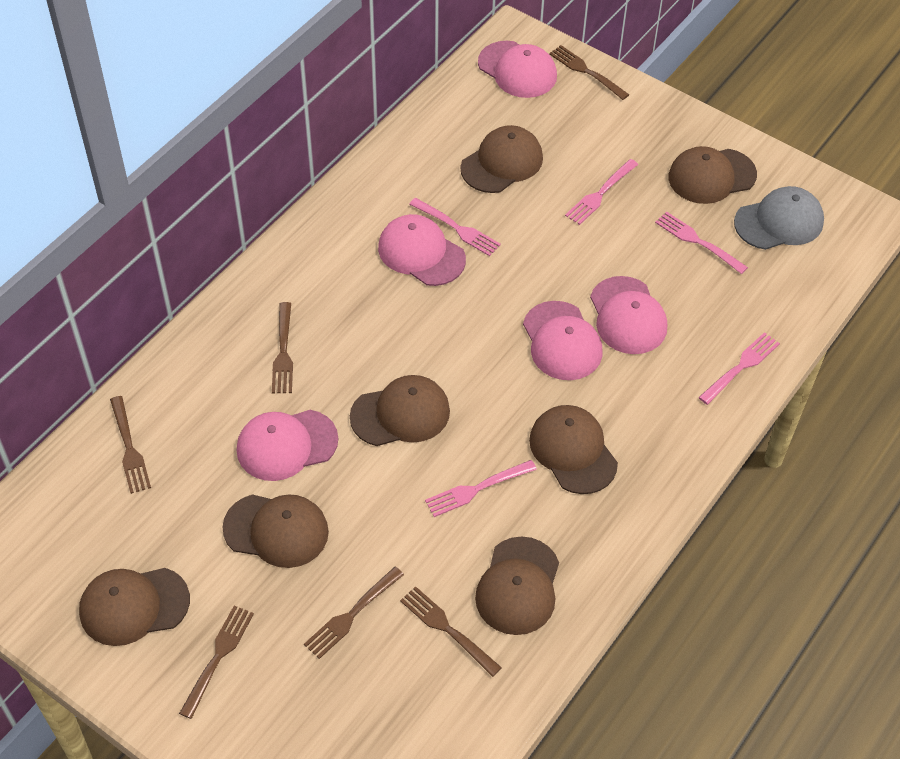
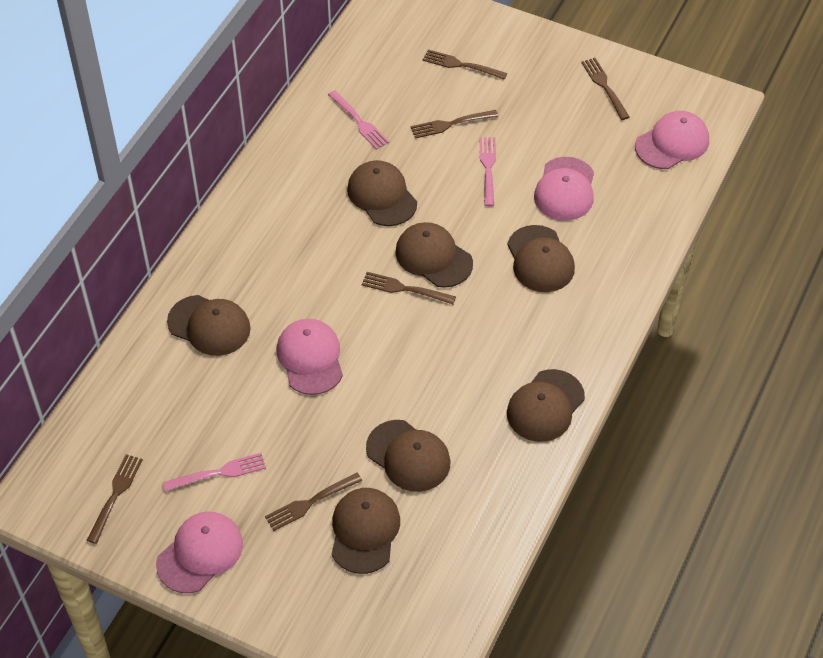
grey cap: [734,186,824,250] = 1 -> none = 0
pink cap: [237,410,338,481] [378,214,466,286] [478,41,557,98] [523,301,602,380] [590,276,667,354] = 5 -> [156,512,243,593] [277,319,343,395] [534,157,594,221] [635,111,709,169] = 4
pink fork: [409,198,501,256] [425,460,537,517] [565,159,638,225] [655,212,748,274] [698,332,780,405] = 5 -> [163,453,266,492] [328,90,389,150] [480,137,496,206] = 3

